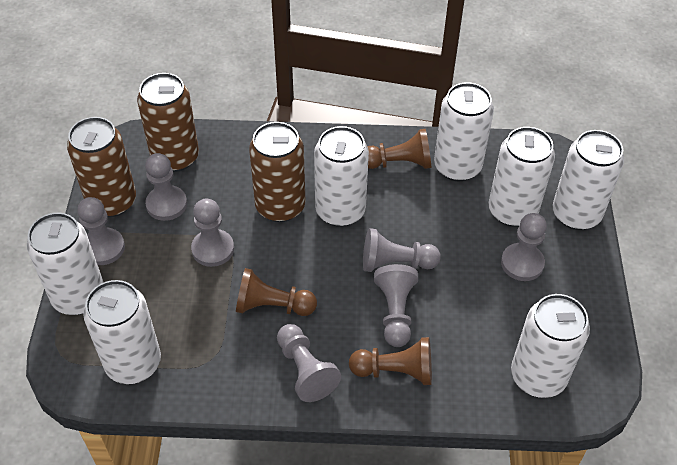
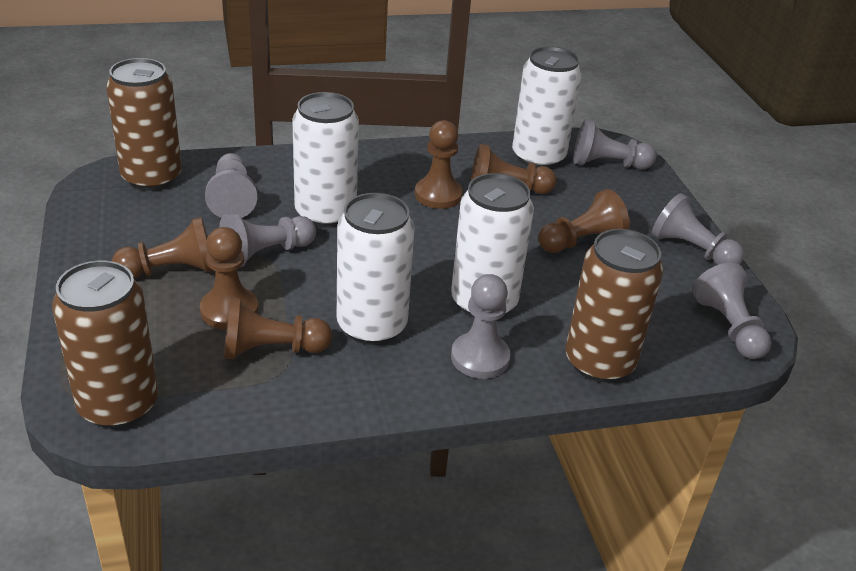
brown pawn: [236,268,317,316] [349,337,432,385] [367,129,431,169] = 3 -> [112,217,215,278] [200,227,258,330] [224,298,332,359] [415,120,463,209] [471,144,557,194] [539,189,630,253] = 6
grey pawn: [77,197,125,265] [145,153,187,221] [191,199,234,267] [277,324,341,402] [363,228,441,272] [374,264,418,347] [501,213,547,281] = 7 -> [205,153,257,218] [219,213,316,267] [451,274,511,379] [573,119,656,169] [652,193,744,265] [692,263,771,359] = 6
white can: [27,213,104,315] [83,280,161,384] [314,126,369,227] [434,82,494,181] [489,127,555,227] [511,294,590,398] [553,130,624,230] = 7 -> [292,92,359,228] [337,193,415,345] [451,173,534,318] [512,46,582,168] = 4

